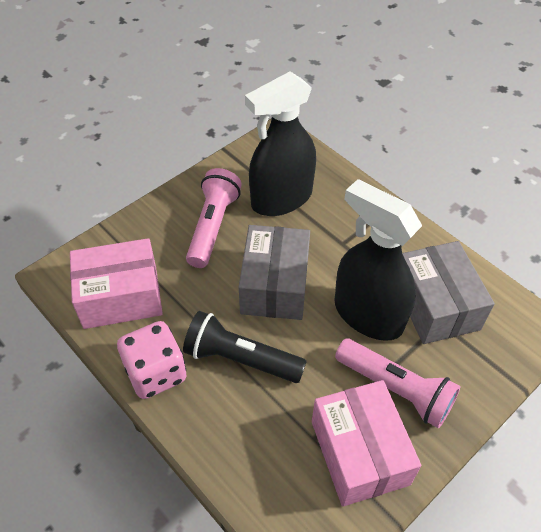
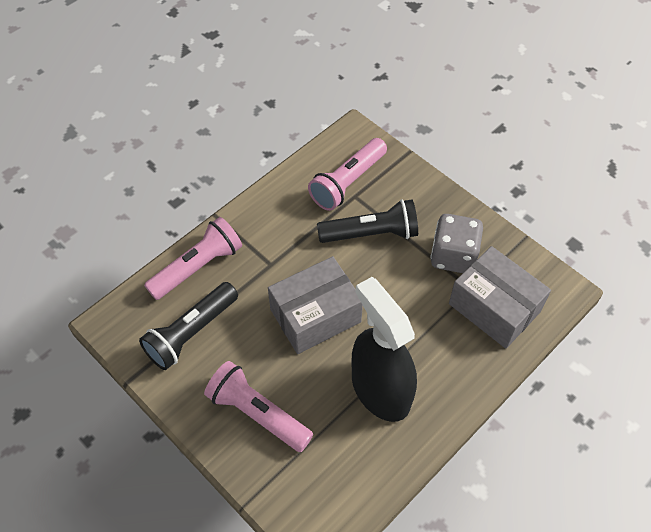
black flashlight: [183,311,307,383] = 1 -> [139,282,238,370] [317,199,418,243] = 2
black spray bottle: [245,72,316,216] [335,179,422,341] = 2 -> [352,277,417,422] = 1
grey dice: none = 0 -> [430,214,483,273] = 1
pink box: [70,238,163,329] [312,380,421,506] = 2 -> none = 0
pink dice: [117,321,187,399] = 1 -> none = 0
pink flashlight: [186,168,241,268] [335,339,460,428] = 2 -> [144,217,242,300] [204,361,313,452] [308,138,387,211] = 3

